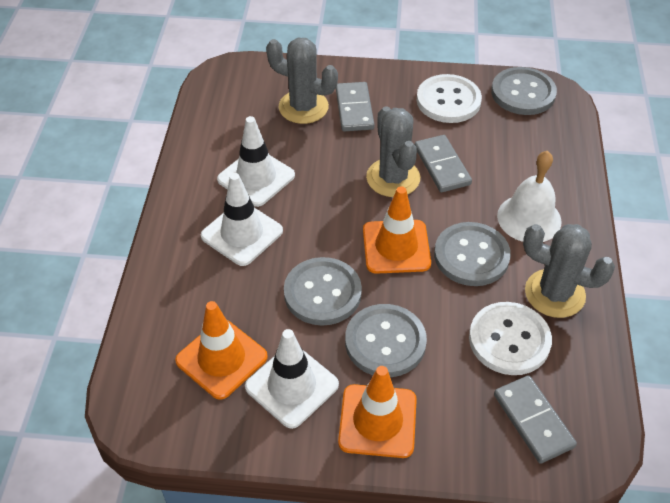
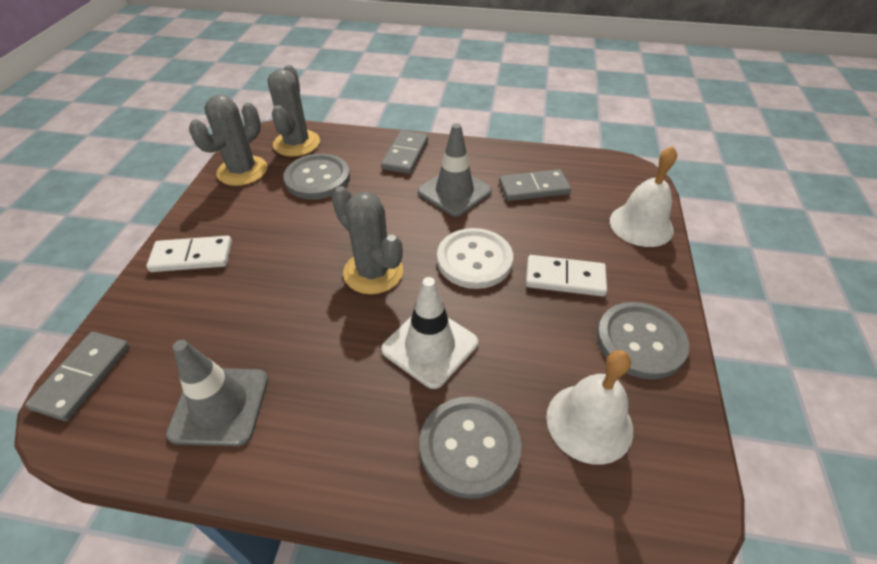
grey button: [284,257,362,326] [345,304,427,377] [434,222,511,286] [491,67,557,115] = 4 -> [283,154,350,200] [419,397,522,499] [596,302,689,380] = 3
grey traffic cone: none = 0 -> [166,340,268,446] [418,123,492,217] = 2
orange traffic cone: [175,301,268,400] [338,366,417,458] [363,186,431,274] = 3 -> none = 0
white bell: [497,151,562,242] = 1 -> [546,350,633,465] [610,146,677,247] = 2
white button: [417,74,482,123] [469,302,552,375] = 2 -> [437,228,513,289] = 1
white domino: none = 0 -> [146,236,232,272] [526,255,607,297] = 2
white traffic cone: [201,173,283,266] [217,116,295,207] [245,329,339,429] = 3 -> [381,277,478,389] = 1

